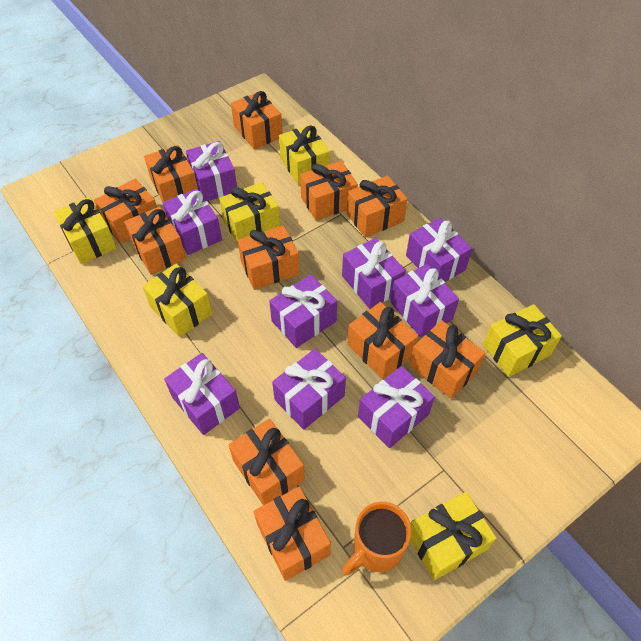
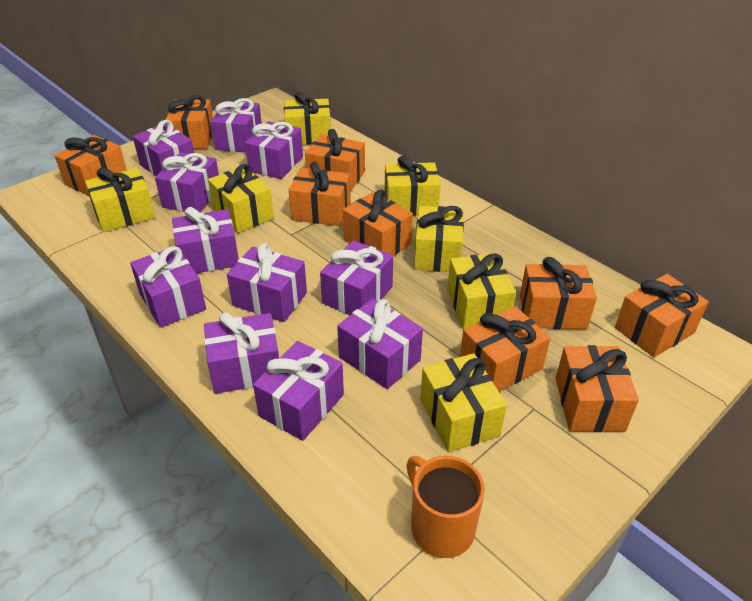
orange gift: [94,179,157,244] [124,206,186,275] [144,145,198,202] [229,418,305,505] [231,91,282,149] [238,225,299,290] [254,486,331,581] [300,161,358,221] [347,175,408,238] [347,302,418,379] [409,320,485,399] = 11 -> [54,135,127,196] [165,95,213,149] [289,162,351,226] [305,129,365,191] [343,190,413,256] [460,306,550,391] [520,257,597,329] [556,345,639,432] [615,274,709,357] = 9
purple gift: [163,189,222,255] [164,353,240,435] [186,141,237,201] [269,275,337,348] [272,349,346,430] [342,238,406,309] [358,366,435,448] [390,264,459,338] [406,218,472,282] = 9 -> [130,246,206,328] [133,120,194,176] [155,152,219,212] [172,207,239,273] [204,312,279,394] [211,98,262,153] [227,243,307,322] [245,121,303,179] [253,341,344,441] [320,240,393,315] [337,299,423,389] = 11
yellow gift: [53,197,117,264] [142,264,212,337] [219,182,280,244] [279,125,330,185] [410,492,497,580] [483,304,562,377] = 6 -> [85,168,155,232] [208,164,274,233] [284,92,331,145] [385,155,441,216] [414,206,464,272] [420,353,507,452] [447,253,516,329] = 7

